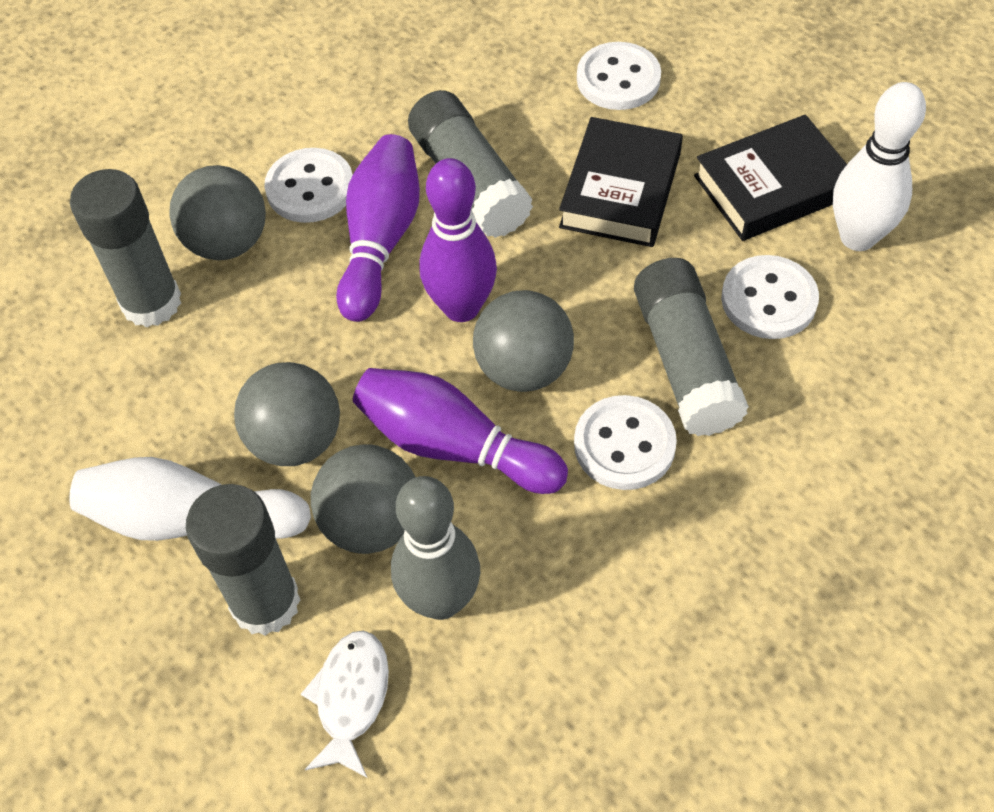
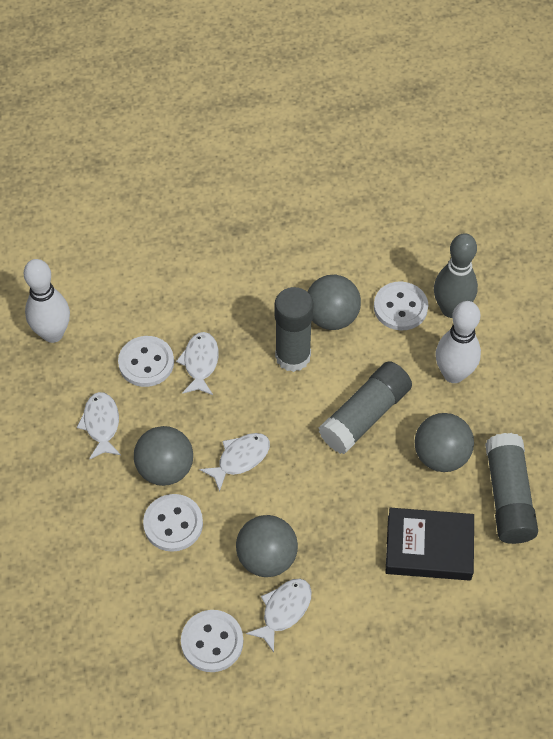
black book: [559,117,683,247] [694,114,847,241] = 2 -> [385,508,474,581] = 1
grey glue stick: [70,169,181,328] [186,484,300,636] [408,90,533,238] [634,258,749,436] = 4 -> [275,287,314,372] [319,361,412,454] [485,433,538,544] = 3
purple bowling pin: [336,134,420,322] [353,368,568,494] [420,158,497,322] = 3 -> none = 0
white fish: [301,631,389,778] = 1 -> [77,392,121,459] [176,332,219,395] [199,433,270,492] [246,579,312,652] = 4

